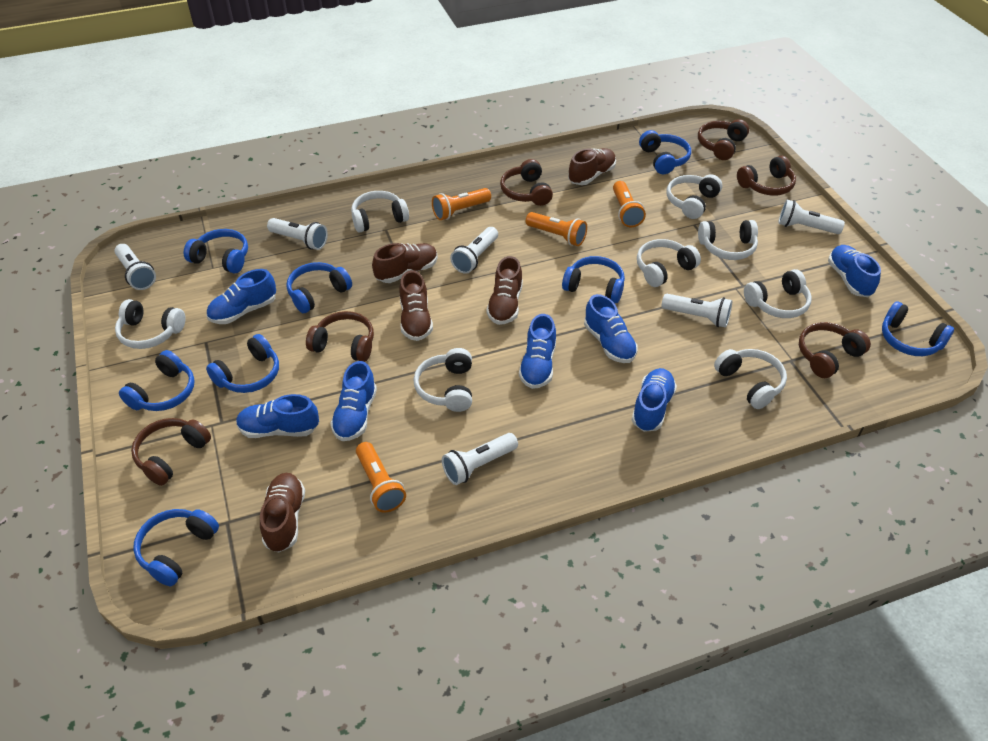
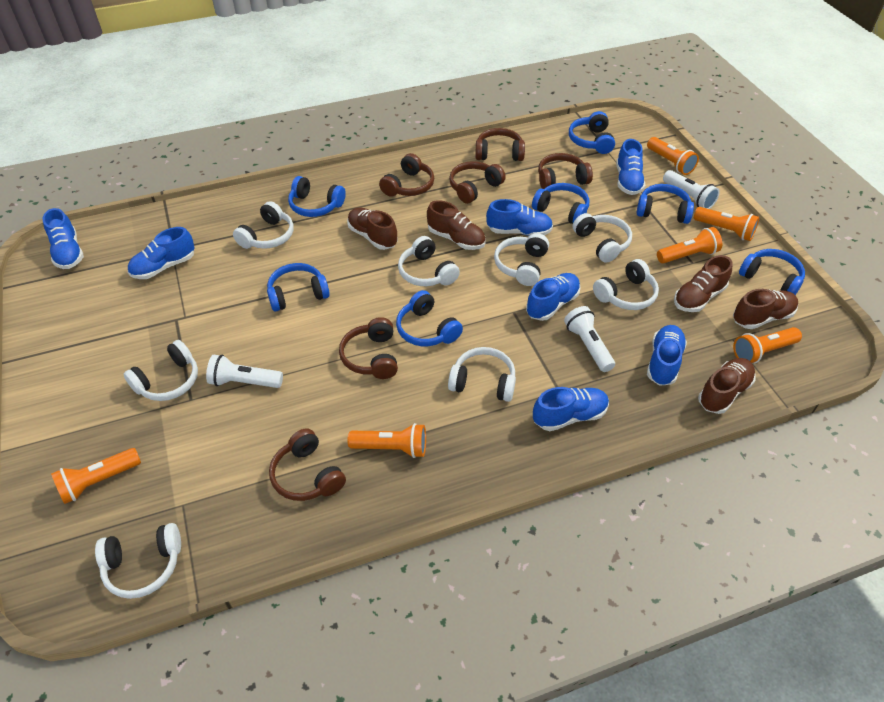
blue headphones: [119,350,195,411] [133,509,219,586] [184,229,248,273] [206,334,279,393] [286,262,352,313] [562,256,625,303] [639,130,691,174] [882,301,954,356] = 8 -> [267,263,330,312] [288,176,346,217] [396,290,463,346] [532,183,589,224] [569,111,615,154] [637,184,694,224] [739,249,805,295] = 7
orange flashlight: [356,442,406,513] [432,188,491,220] [526,212,587,246] [613,181,646,227] = 4 -> [51,448,141,504] [348,423,426,458] [647,137,699,175] [657,227,722,264] [694,207,759,241] [733,327,802,364] = 6
white flashlight: [114,244,156,290] [267,218,328,250] [442,433,518,485] [450,227,498,274] [662,294,732,328] [778,200,845,234] = 6 -> [206,355,283,388] [564,306,615,372] [663,170,720,209] = 3

